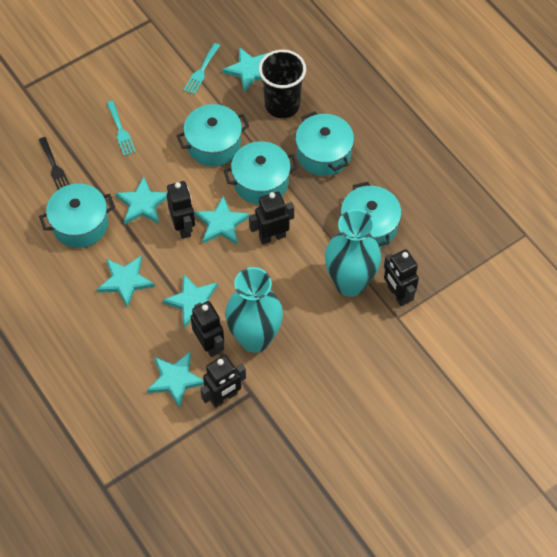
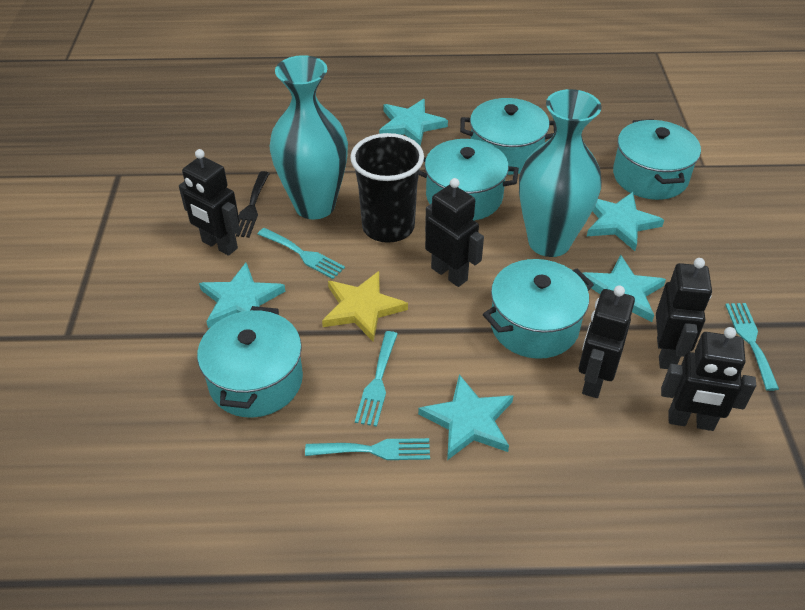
turquoise fork: [106,101,136,156] [183,43,220,95] = 2 -> [258,228,345,279] [305,438,430,460] [355,331,398,427] [725,303,779,391] = 4
turquoise star: [97,256,155,308] [115,176,167,224] [147,352,204,408] [163,275,218,328] [194,195,250,245] [222,47,268,92] = 6 -> [199,263,285,328] [379,99,448,146] [418,374,513,460] [583,255,666,322] [587,192,664,251] = 5
yellow star: none = 0 -> [322,271,408,342] = 1

